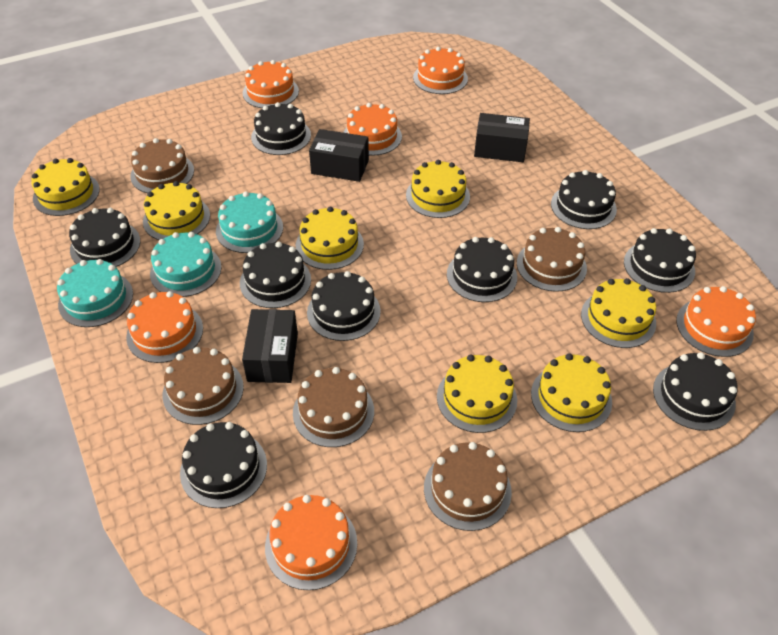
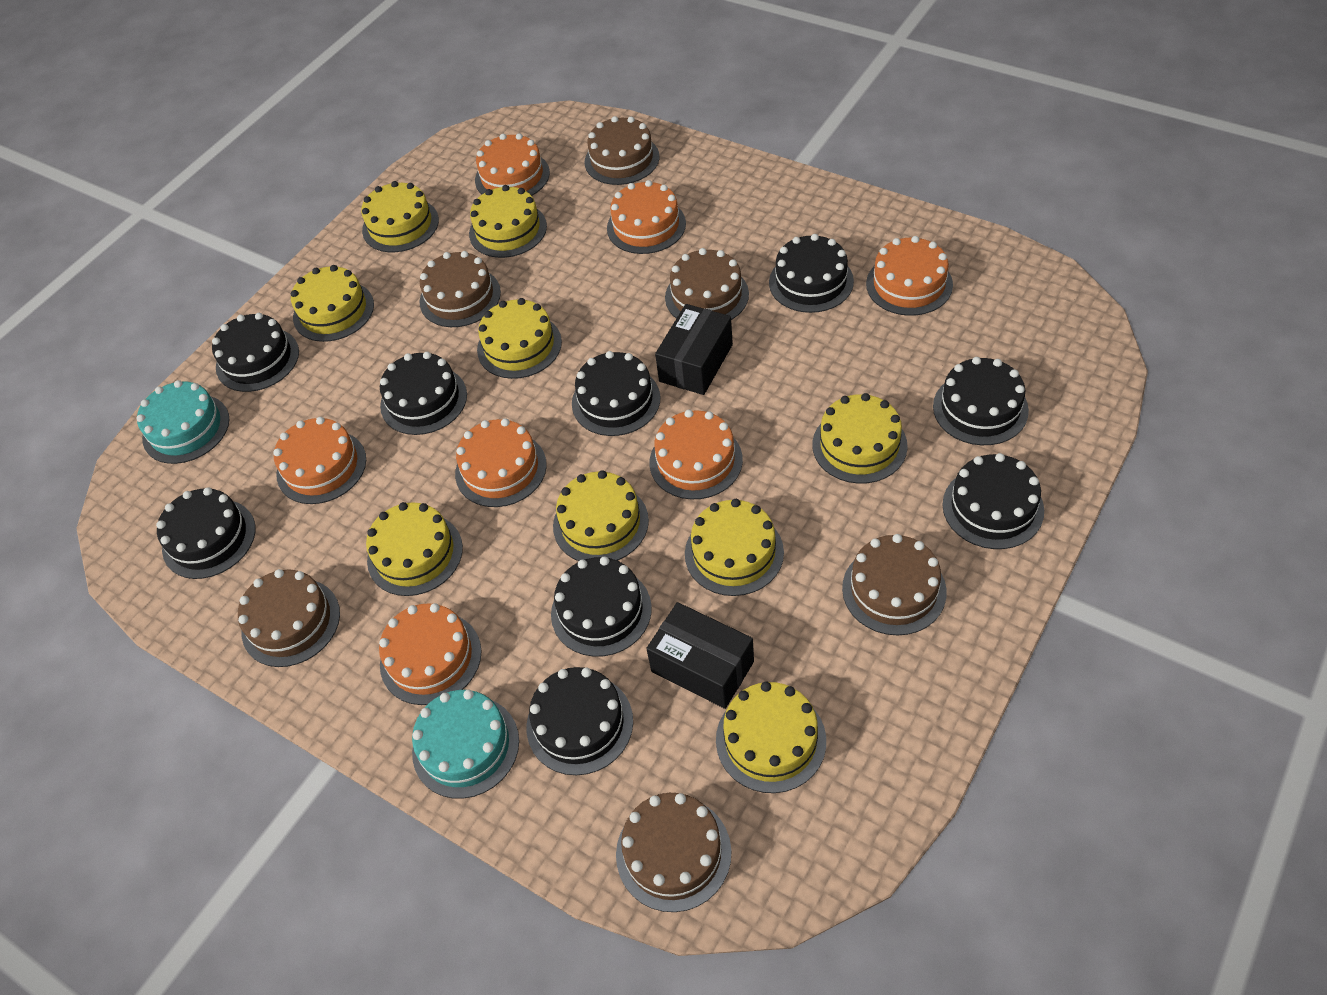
black box: [242,309,298,383] [309,129,369,182] [474,113,530,162] = 3 -> [646,602,754,709] [655,304,733,395] = 2
brown cake: [130,138,194,193] [163,347,244,425] [293,367,374,447] [424,442,512,531] [517,227,587,292] = 5 -> [238,569,340,667] [419,251,501,327] [585,116,660,185] [616,793,731,912] [665,248,749,320] [842,534,947,635] = 6
orange cake: [126,291,203,363] [243,60,299,108] [265,495,357,590] [343,103,402,156] [413,47,468,94] [676,286,756,357] = 6 -> [273,417,366,504] [379,603,482,705] [455,418,547,507] [475,133,550,196] [607,180,686,254] [649,410,743,500] [866,236,953,316] = 7
turquoise cake: [57,259,133,327] [150,232,222,297] [216,192,283,253] = 3 -> [137,380,230,464] [412,690,519,799] = 2
yellow cake: [31,158,100,216] [143,181,210,240] [296,207,364,270] [406,160,470,218] [437,355,517,433] [531,353,612,432] [581,278,656,348] = 7 -> [291,265,374,342] [361,181,439,252] [366,502,463,596] [469,185,547,258] [477,298,562,379] [553,470,649,561] [685,499,784,596] [716,682,826,793] [812,393,908,484] = 9

